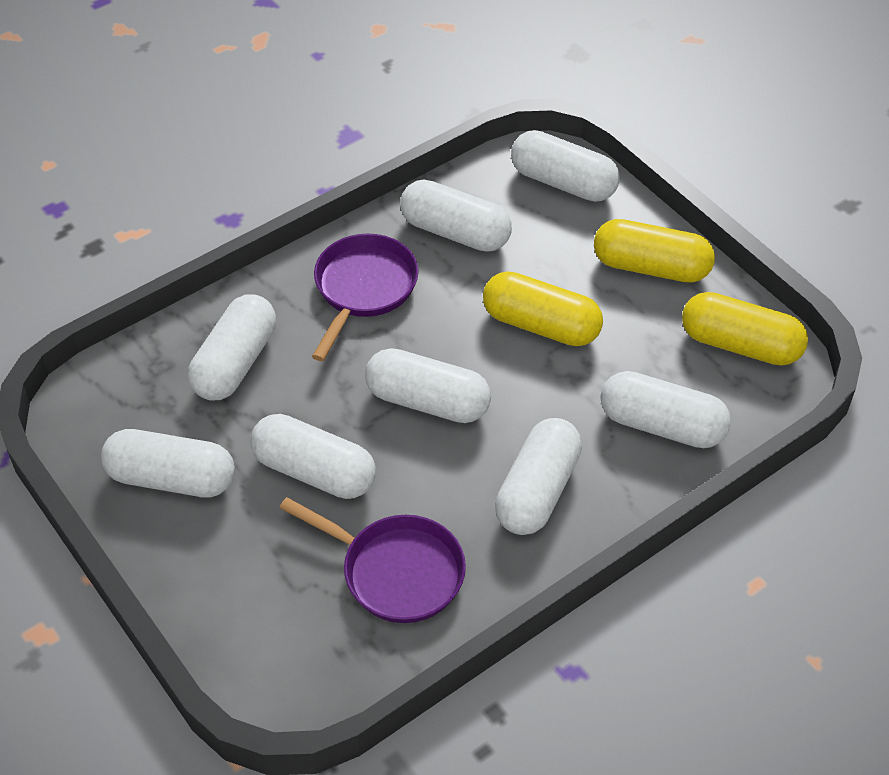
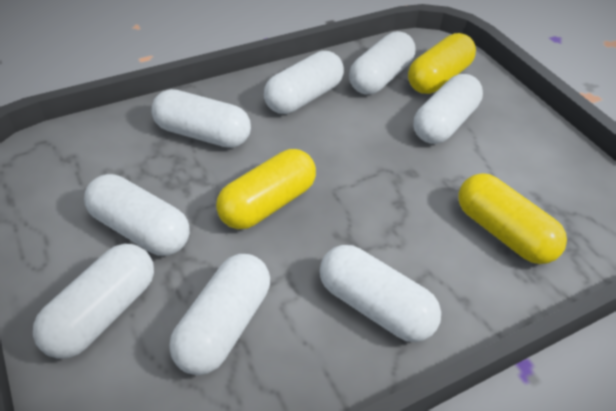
purple pan: [279,497,466,623] [312,233,419,361] = 2 -> none = 0

